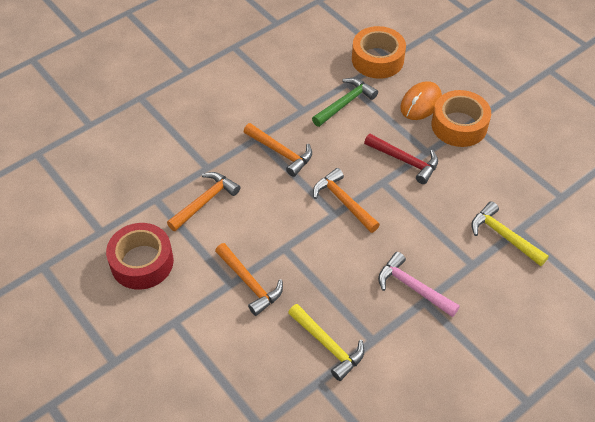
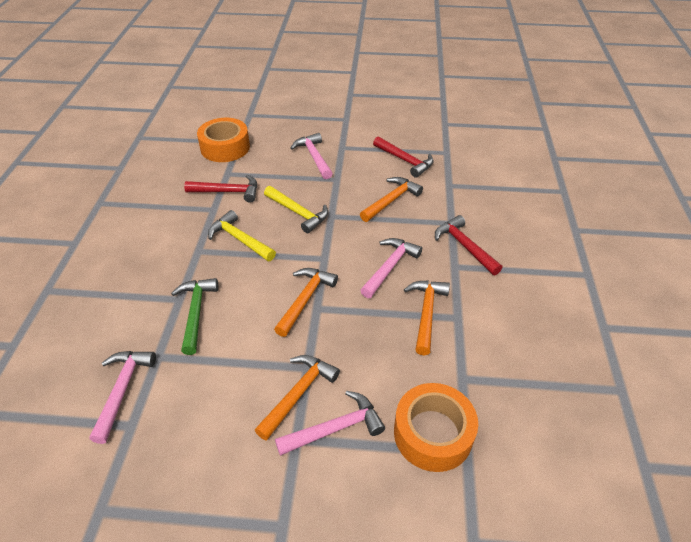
orange mouse: [400,81,442,120] = 1 -> none = 0
pink hammer: [378,252,460,317] = 1 -> [89,351,156,444] [275,391,385,456] [290,133,333,179] [360,238,422,298] = 4
red hammer: [364,134,438,184] = 1 -> [184,174,257,203] [373,137,434,178] [435,215,502,275] = 3
red tape: [106,223,174,290] = 1 -> none = 0

